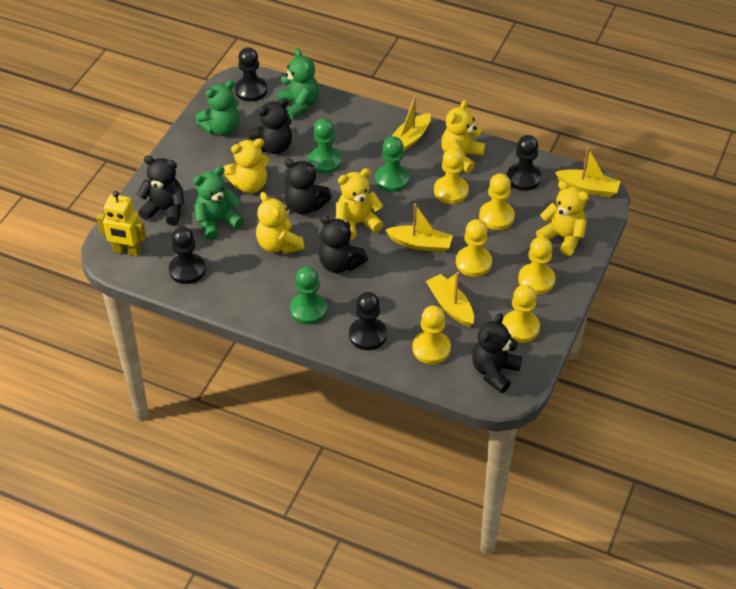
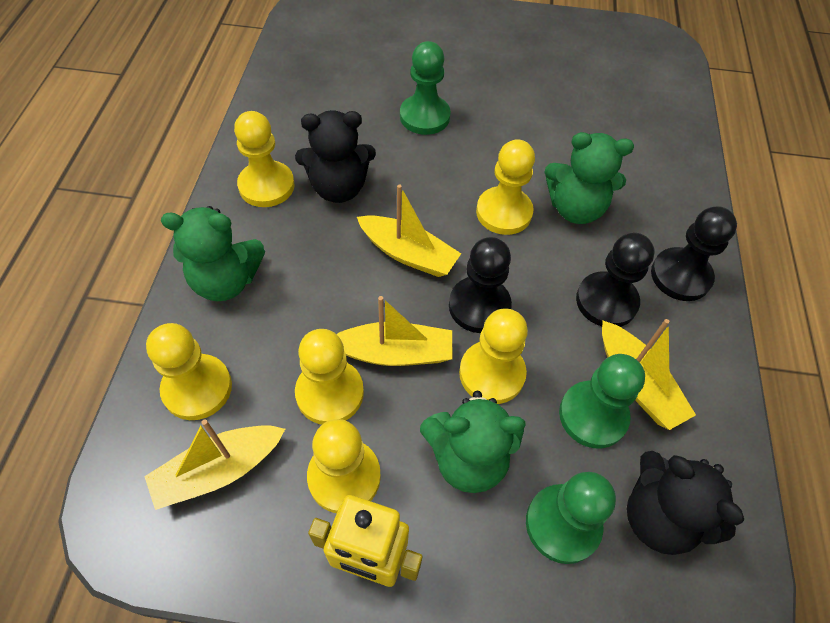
black pawn: [169,227,206,284] [235,47,267,102] [349,292,387,350] [507,135,541,191] = 4 -> [449,237,512,333] [576,233,654,327] [651,206,737,301] = 3
black teddy bear: [136,156,184,225] [248,98,292,154] [284,159,332,215] [319,215,368,273] [472,313,522,393] = 5 -> [295,110,376,203] [627,451,744,555] = 2
yellow teddy bear: [223,138,270,193] [256,192,304,254] [336,168,384,240] [441,100,485,173] [536,181,589,256] = 5 -> none = 0

